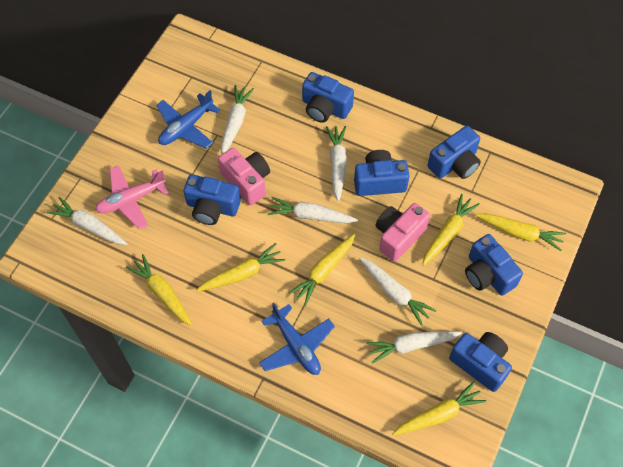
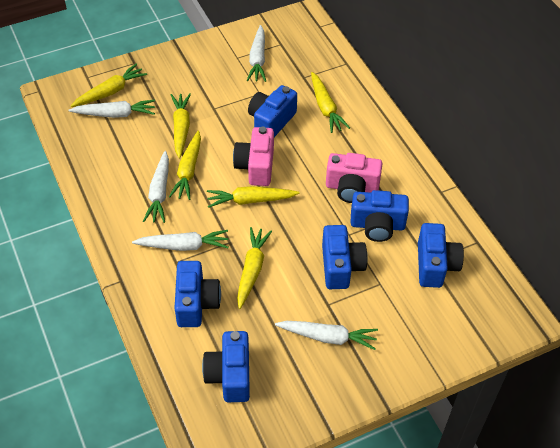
blue plane: [156,90,220,149] [259,303,335,375] = 2 -> none = 0
pink plane: [95,165,169,229] = 1 -> none = 0
white carrot: [47,197,127,245] [221,85,254,154] [268,197,358,223] [326,126,347,202] [359,257,436,326] [366,331,462,364] = 6 -> [69,100,155,118] [132,230,229,251] [143,151,169,223] [246,25,266,82] [275,321,378,350] = 5

